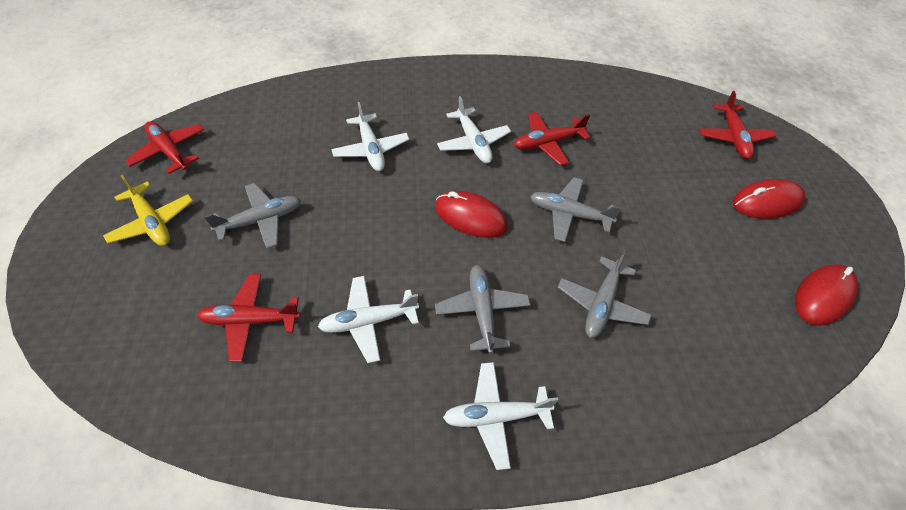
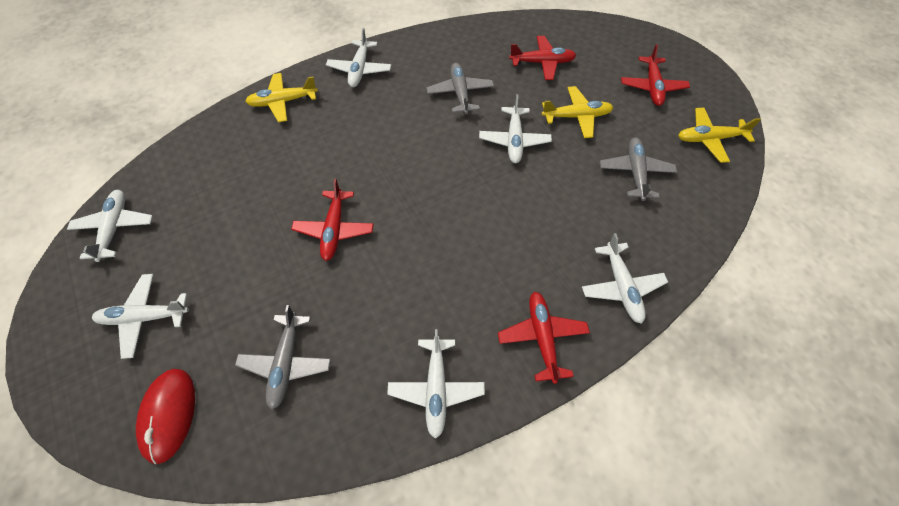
grey plane: [204,183,301,249] [435,265,531,354] [530,177,621,242] [558,250,652,338] = 4 -> [235,305,331,409] [426,63,494,114] [600,137,677,201] = 3
red mouse: [435,191,508,238] [732,179,806,219] [795,264,858,326] = 3 -> [136,369,195,464] = 1
white plane: [318,276,419,363] [331,102,409,171] [437,96,511,163] [443,362,558,470] = 4 -> [67,190,153,262] [92,274,189,359] [326,28,391,87] [387,329,485,439] [479,94,552,163] [582,233,668,324] = 6
yellow plane: [103,175,193,246] = 1 -> [245,73,318,122] [542,86,613,138] [678,108,761,163] = 3

